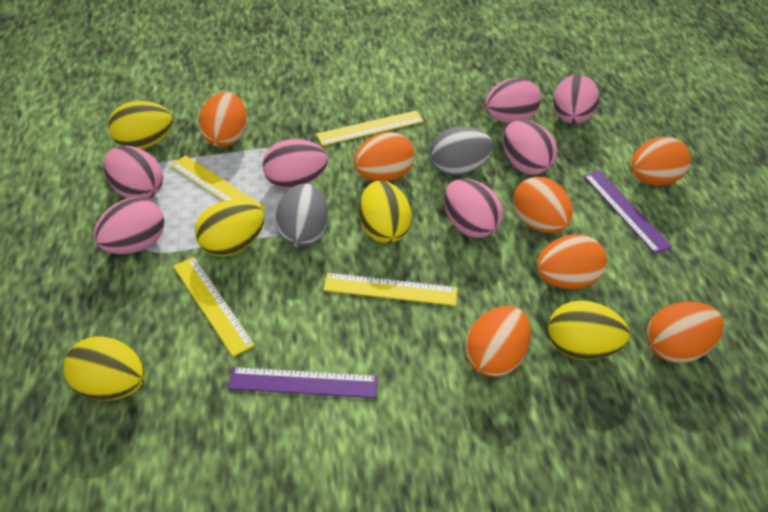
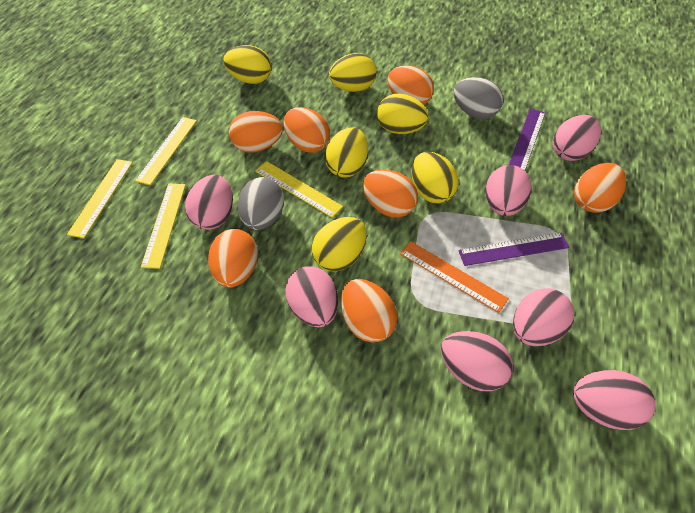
orange ruler: none = 0 -> [400,241,509,313] = 1
yellow egg: [63,336,145,401] [108,101,173,149] [195,200,264,256] [359,181,412,243] [548,300,630,360] = 5 -> [223,45,271,84] [312,217,367,272] [325,127,368,177] [329,53,377,92] [377,93,429,134] [411,152,459,203] = 6

